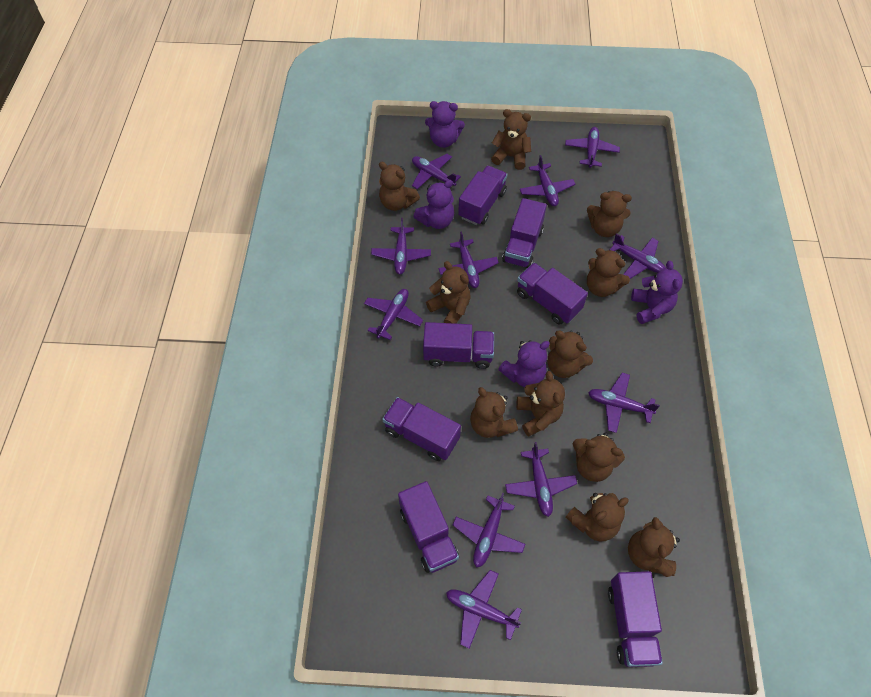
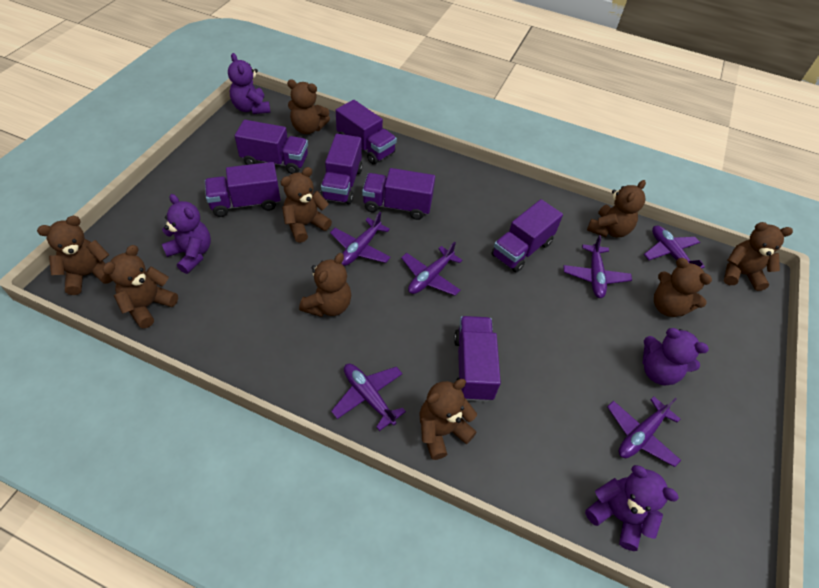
brown teddy bear: [379,162,420,211] [426,261,471,324] [470,387,518,438] [491,109,531,170] [516,371,565,437] [548,331,593,378] [566,493,629,542] [573,432,625,482] [587,191,632,237] [587,248,630,297] [628,517,680,577] = 11 -> [37,216,113,295] [102,245,178,328] [281,167,332,243] [287,79,330,134] [299,253,351,317] [420,379,477,460] [587,180,646,237] [654,258,712,317] [724,222,793,291] = 9
purple plane: [364,289,423,340] [371,218,431,274] [412,154,461,189] [438,231,499,288] [446,570,522,649] [453,493,525,567] [505,442,577,517] [520,155,575,206] [565,127,620,168] [588,373,660,433] [610,233,666,279] = 11 -> [330,212,391,266] [331,364,406,431] [401,242,462,296] [563,235,632,298] [607,396,681,467] [644,226,705,268] = 6

